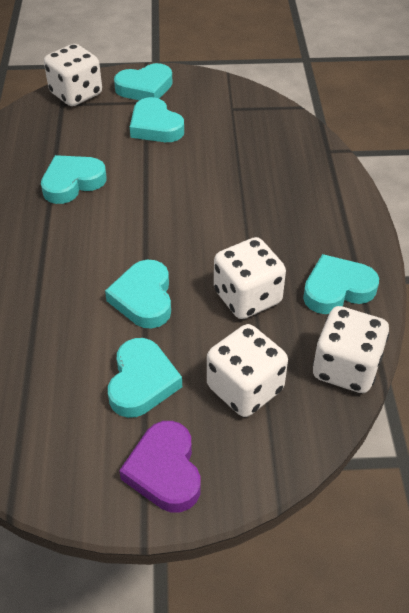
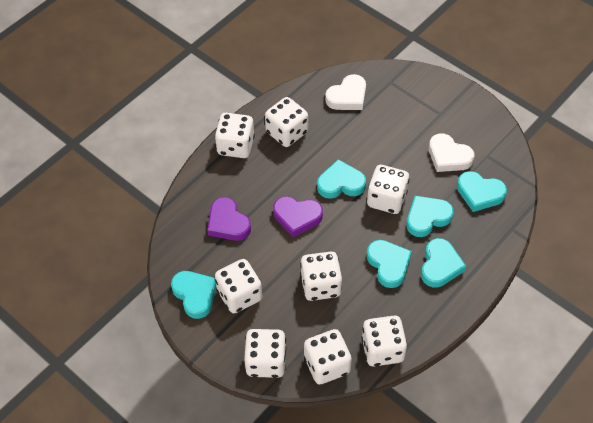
purple heart: [119,421,201,512] = 1 -> [207,197,251,241] [273,196,323,237] = 2
white dice: [44,44,102,106] [207,324,288,417] [214,237,286,319] [313,306,389,393] = 4 -> [215,113,255,158] [215,259,262,313] [244,329,286,378] [265,97,308,147] [300,252,342,301] [304,329,352,385] [361,315,407,366] [367,165,410,214] = 8
white heart: none = 0 -> [325,74,366,110] [429,133,475,172] = 2

